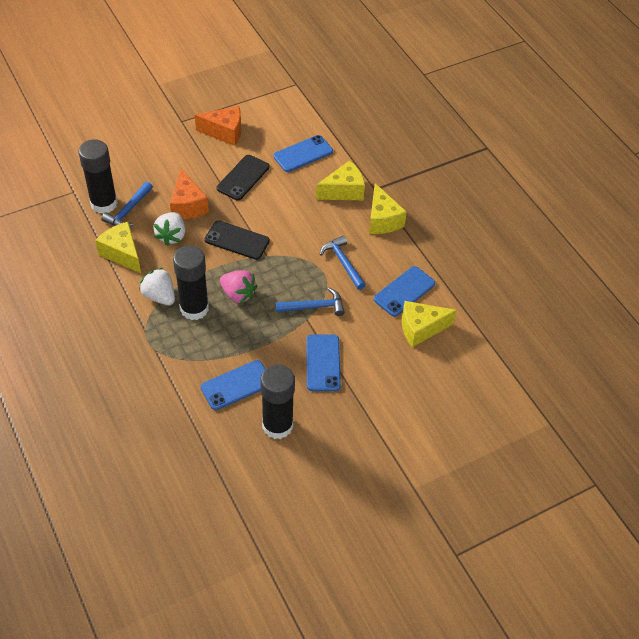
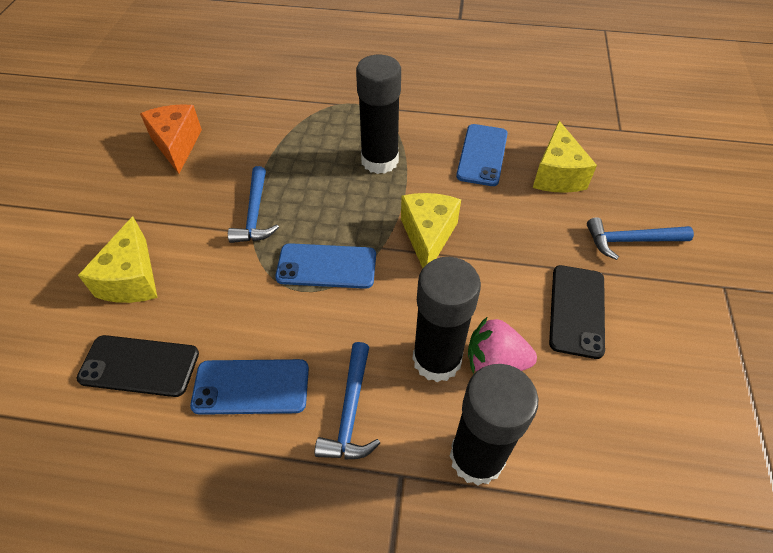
blue phone: [201,360,266,410] [273,135,333,172] [306,334,341,391] [374,266,435,317] = 4 -> [190,359,309,415] [275,243,376,289] [456,124,508,186] = 3
orange cheese: [170,169,209,219] [195,106,241,146] = 2 -> [140,104,202,174] = 1
white strawberry: [139,268,175,305] [153,212,185,246] = 2 -> none = 0
yellow cheese: [95,222,141,273] [316,160,365,200] [369,183,407,234] [402,301,457,347] = 4 -> [78,216,158,303] [401,193,461,268] [533,121,597,193] = 3

